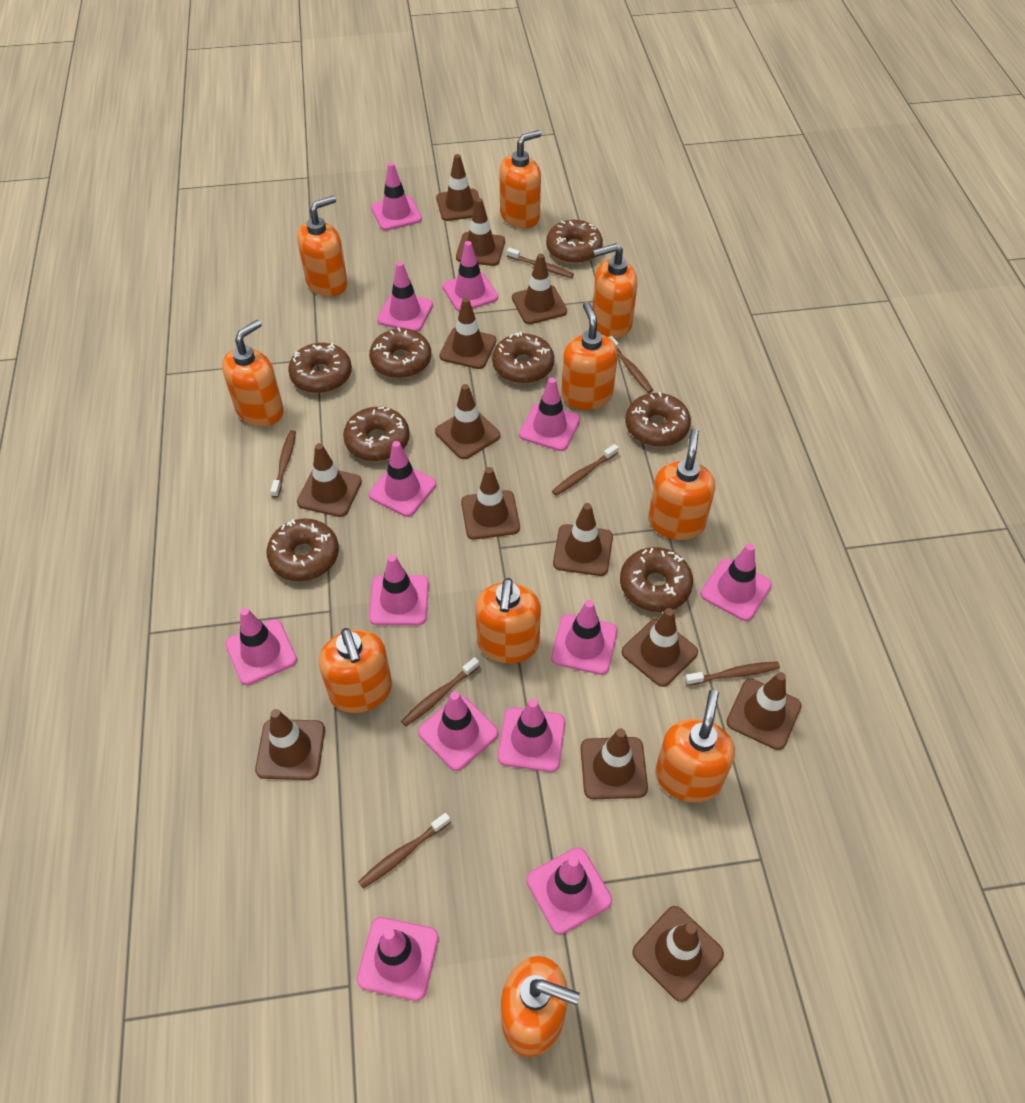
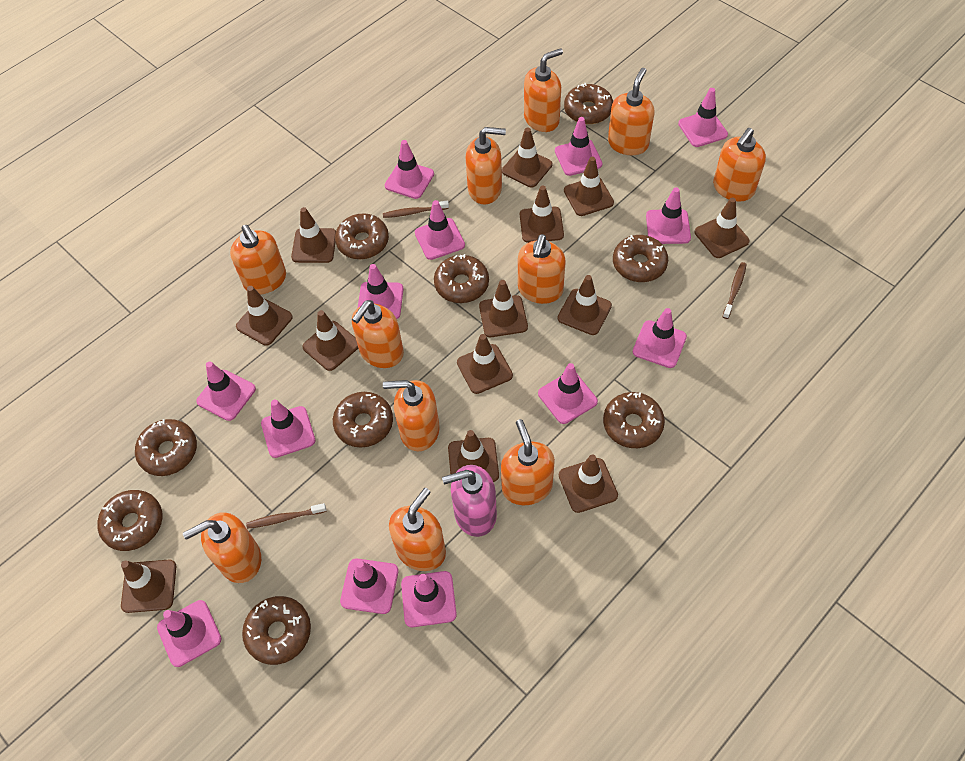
brown donut: [266,519,339,581] [288,343,352,393] [343,407,410,461] [369,327,431,378] [492,332,554,384] [546,220,603,264] [620,547,693,612] [625,392,691,447] = 8 -> [97,490,163,551] [135,419,197,476] [242,596,311,665] [333,392,393,448] [335,213,389,259] [434,254,489,303] [564,83,613,124] [603,392,665,448] [613,235,668,282] = 9
brown toothbrush: [270,430,296,498] [358,813,451,888] [401,657,480,727] [507,248,574,278] [552,444,619,496] [609,336,653,393] [685,661,780,686] = 7 -> [246,503,326,529] [383,200,449,218] [723,262,747,319] = 3
orange soap dispenser: [222,320,284,427] [297,196,348,297] [319,628,392,713] [475,578,541,663] [500,130,541,228] [501,956,580,1057] [561,302,618,410] [593,243,638,338] [648,429,716,540] [655,689,735,802] = 10 -> [183,512,261,583] [230,225,286,295] [352,300,404,368] [383,380,440,451] [389,488,446,571] [466,127,506,204] [501,419,555,505] [518,234,566,304] [524,48,563,132] [608,68,655,155] [713,128,766,201] = 11
pink soap dispenser: none = 0 -> [442,465,497,537] = 1

